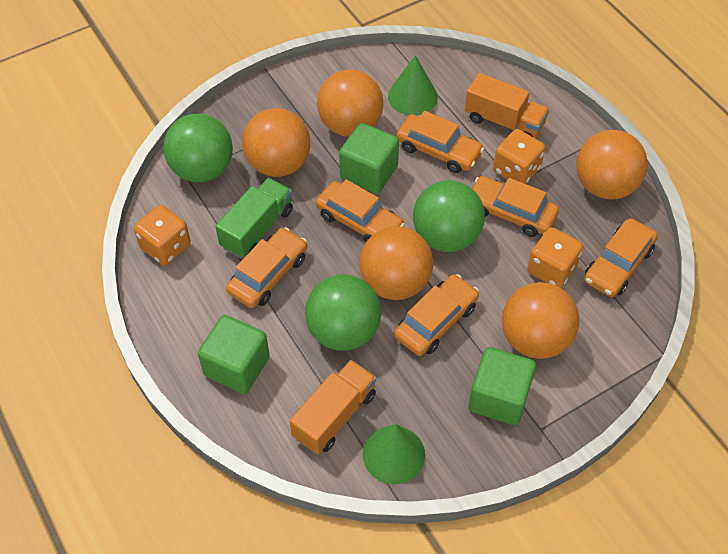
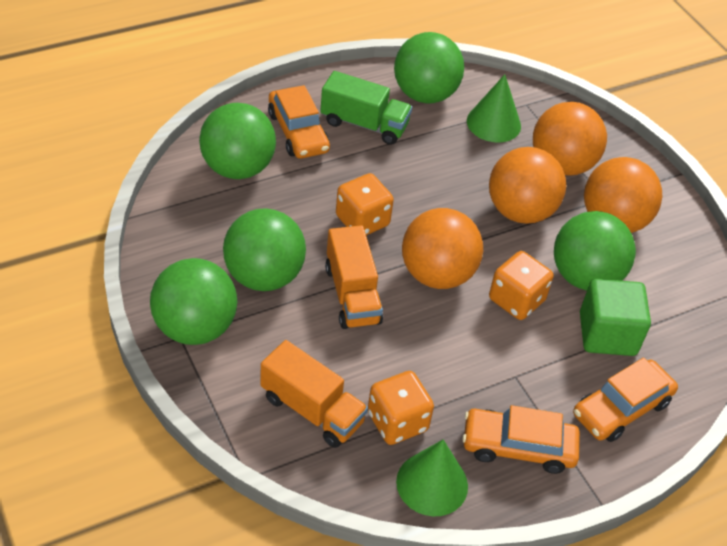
green ball: [163,114,233,182] [305,274,381,351] [413,180,485,252] = 3 -> [150,258,237,345] [199,103,276,179] [223,208,306,291] [394,32,464,103] [554,211,636,291] = 5
green cube: [198,315,270,394] [339,123,399,194] [469,347,536,425] = 3 -> [580,279,651,356] = 1
orange ball: [242,108,310,177] [317,69,383,137] [359,226,433,300] [502,282,580,359] [576,130,648,200] = 5 -> [402,208,483,289] [489,147,566,224] [533,102,607,176] [584,157,662,233] = 4
orange car: [226,227,307,308] [316,179,405,243] [394,274,479,356] [396,111,484,173] [472,176,559,237] [584,218,658,297] = 6 -> [268,85,330,159] [462,405,580,474] [573,358,678,442] = 3

